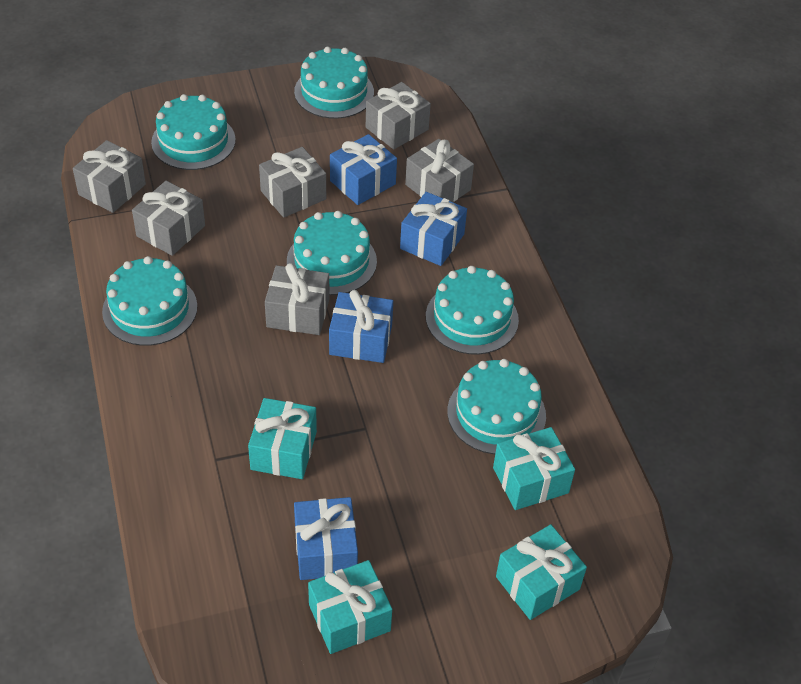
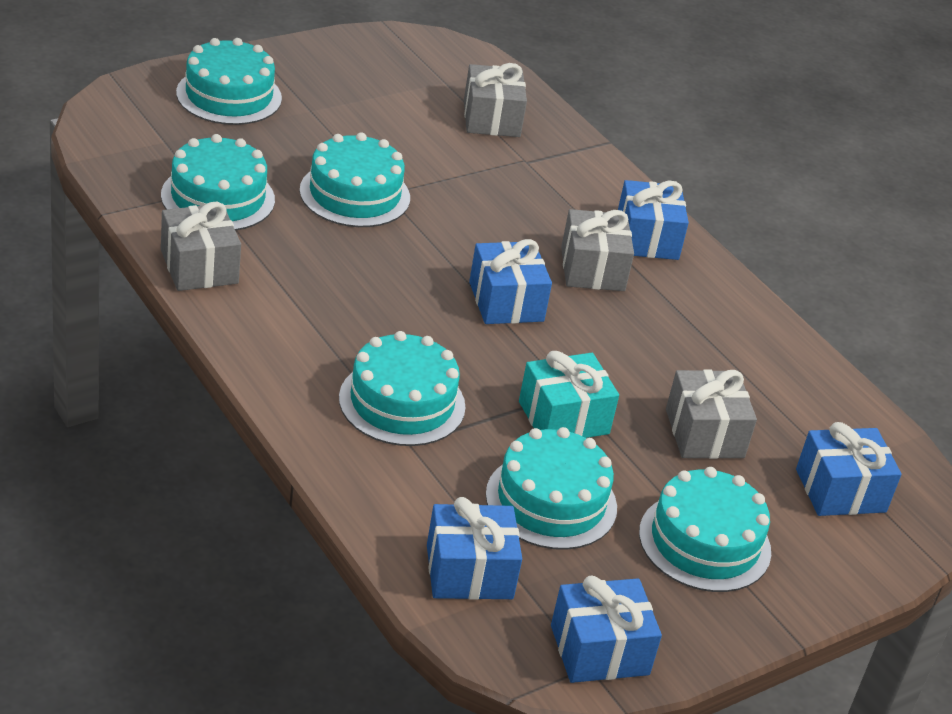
blue gift: [294,497,358,580] [329,290,393,363] [330,134,397,205] [400,192,467,266] = 4 -> [427,497,522,600] [469,239,552,324] [551,575,662,683] [618,180,689,260] [796,422,902,516] = 5
grey gift: [73,140,146,213] [132,181,205,256] [259,147,326,218] [265,263,329,335] [366,82,431,150] [405,139,474,202] = 6 -> [161,202,241,291] [464,63,527,137] [561,209,634,291] [666,369,757,459] = 4
turquoise gift: [248,398,317,479] [308,560,392,654] [493,427,575,510] [496,524,587,620] = 4 -> [519,351,619,438] = 1

